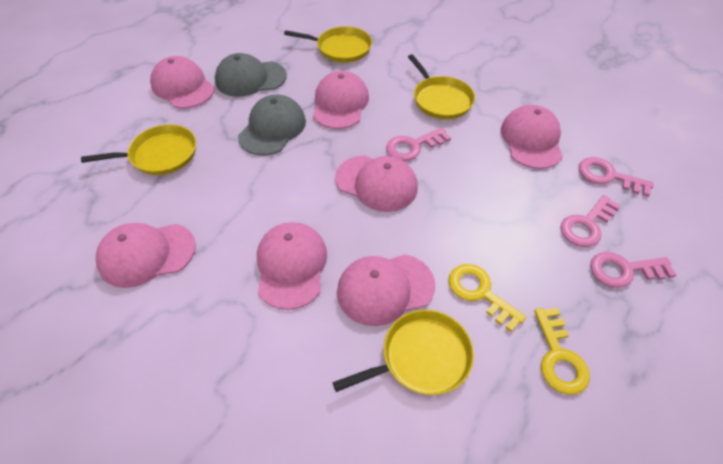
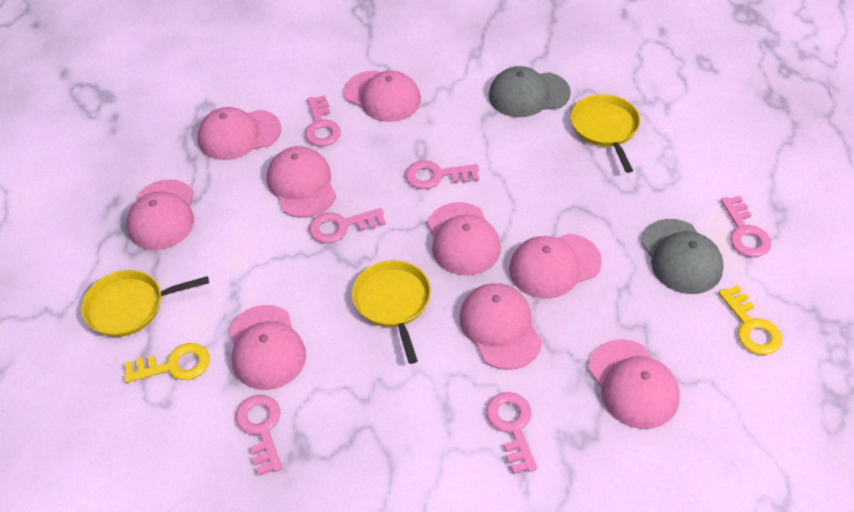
pink cap: [96,223,196,288] [150,56,215,109] [257,222,327,310] [313,71,369,129] [335,155,418,212] [337,255,435,326] [501,105,563,169] = 7 -> [126,179,194,250] [197,107,281,160] [229,305,306,390] [267,146,336,218] [344,71,421,122] [427,202,501,276] [459,283,542,370] [509,233,602,299] [588,339,680,429] = 9
pink key: [386,127,451,161] [561,195,621,247] [579,157,654,197] [590,252,676,288] = 4 -> [236,395,283,476] [305,95,341,146] [309,208,386,243] [405,160,479,189] [486,392,537,474] [721,196,771,257] = 6
yellow pan: [81,124,196,175] [284,26,372,63] [333,310,474,395] [408,54,475,119] = 4 -> [81,270,209,337] [352,260,431,364] [571,94,640,173] = 3

